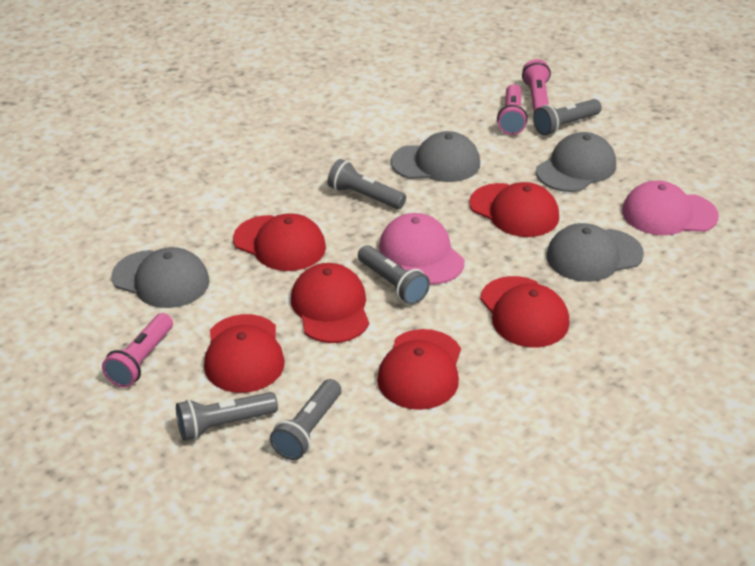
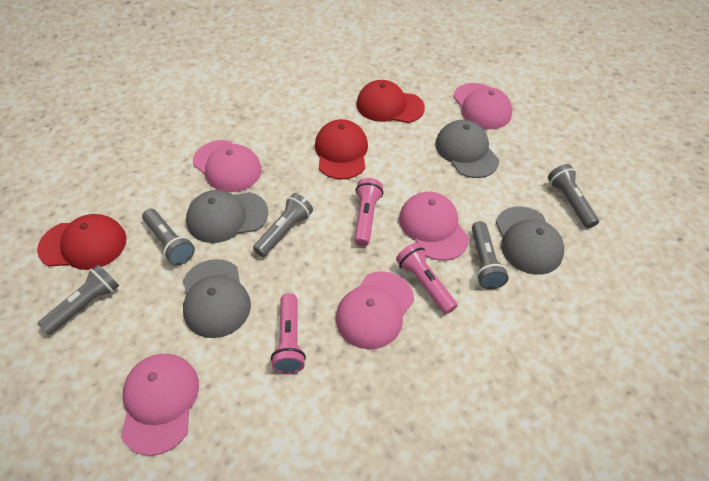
pink cap: [379,213,465,285] [622,181,719,235] = 2 -> [121,354,199,456] [193,140,262,192] [336,271,414,349] [399,192,469,261] [453,83,512,129] = 5
red cap: [204,314,285,393] [233,213,326,271] [291,263,369,343] [377,329,461,410] [469,182,559,237] [480,276,569,347] = 6 -> [37,214,126,270] [315,119,368,180] [356,80,425,123] = 3

